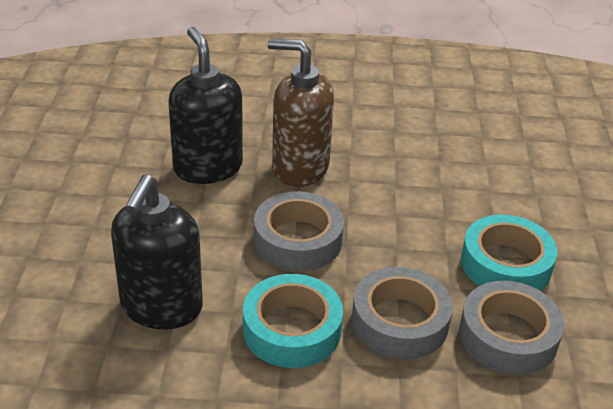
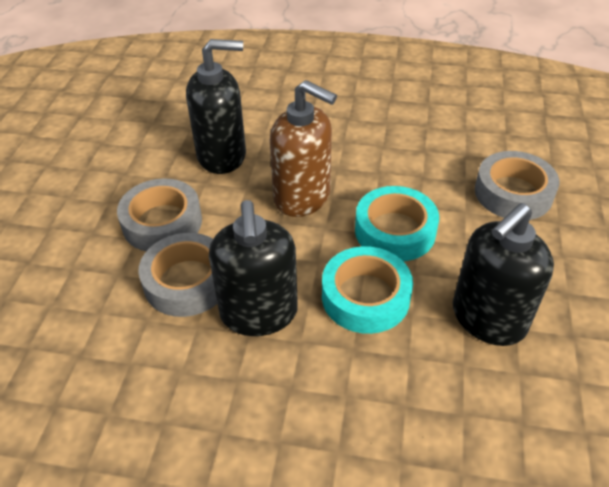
black soap dispenser: [111,174,203,329] [168,27,243,184] = 2 -> [186,39,246,174] [209,200,298,336] [453,203,554,346] = 3

